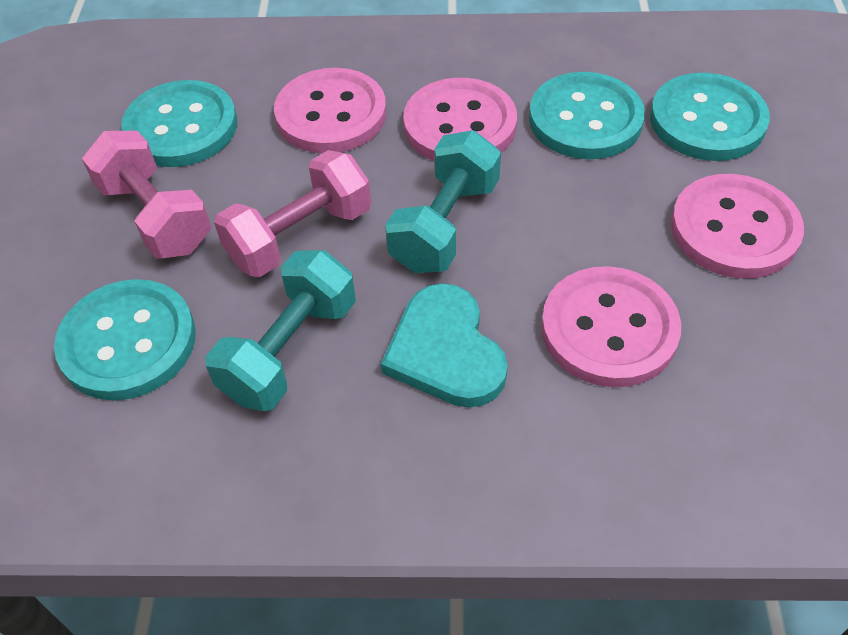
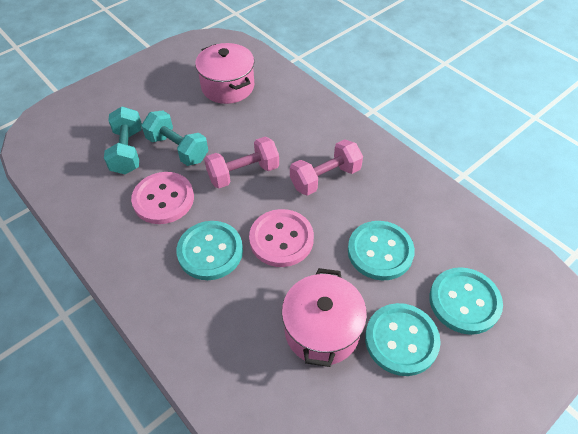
pink button: [274,68,386,153] [403,78,517,161] [541,266,681,387] [671,174,804,279] = 4 -> [131,172,194,224] [249,209,314,267] = 2
pink pot: none = 0 -> [195,43,254,104] [282,268,367,367] = 2
turquoise heart: [381,283,508,408] = 1 -> none = 0

